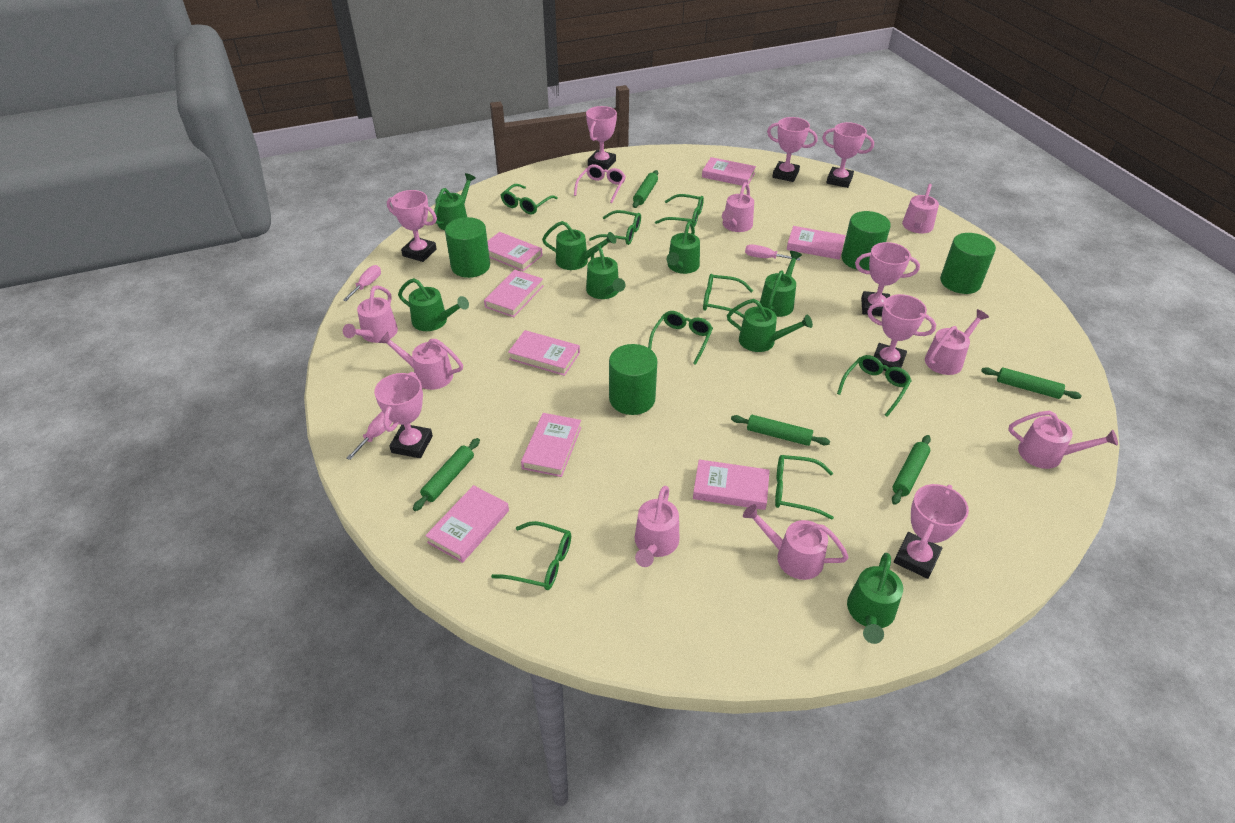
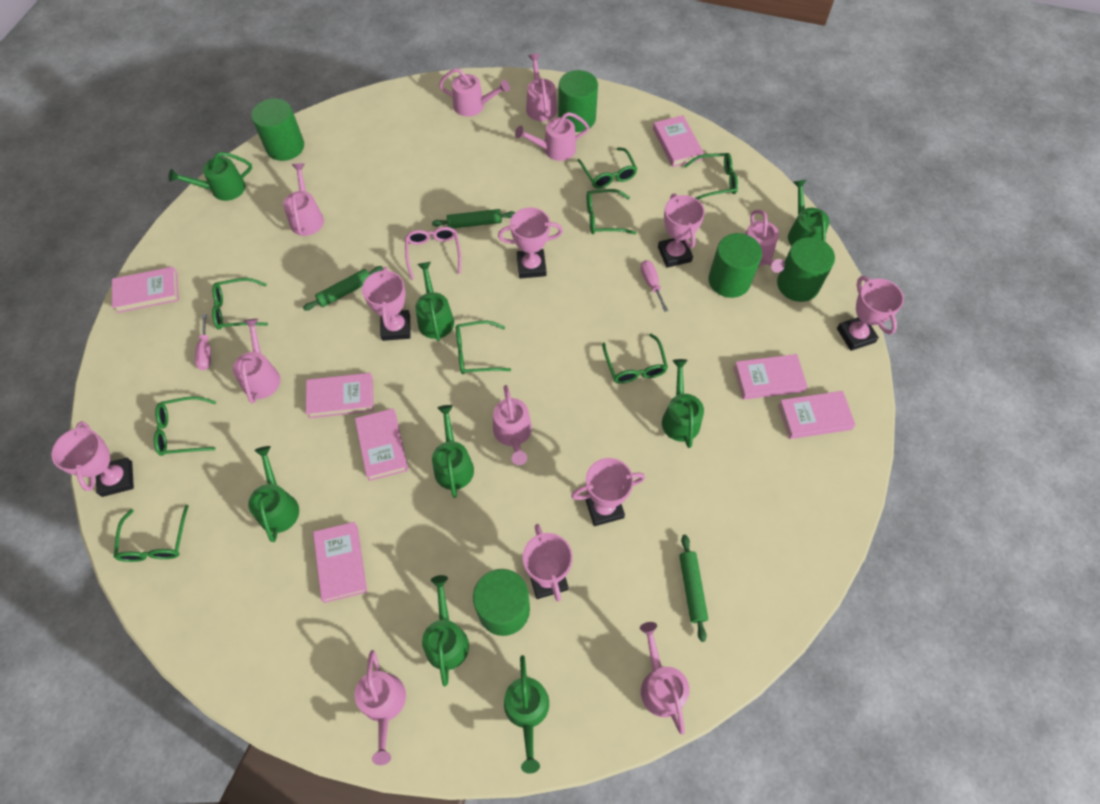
green cylinder: [445,217,490,278] [609,344,657,415] [841,211,891,270] [940,233,996,294] = 4 -> [251,98,304,161] [473,569,530,636] [558,70,598,132] [709,233,762,298] [777,237,835,302] = 5
green rolling pin: [413,438,480,511] [633,170,658,208] [731,415,830,446] [892,435,931,505] [981,367,1082,399] = 5 -> [303,266,383,311] [432,209,516,228] [679,535,708,642] = 3
pink book: [425,485,509,563] [484,270,543,317] [487,232,543,271] [508,330,580,376] [521,413,581,477] [693,459,770,510] [702,157,756,186] [787,226,846,260] = 8 -> [112,267,179,313] [306,373,374,418] [313,522,367,603] [355,408,408,481] [653,115,704,167] [734,354,808,400] [778,391,855,439] = 7
pink screwdriver: [343,265,381,301] [346,412,393,460] [745,244,801,261] = 3 -> [195,314,211,370] [641,260,668,312] = 2
pink trophy: [374,372,433,458] [387,190,437,262] [586,106,617,170] [767,117,817,182] [822,122,874,188] [855,242,920,316] [867,294,936,371] [894,484,969,579] = 8 -> [52,421,134,497] [362,267,411,341] [498,207,563,279] [523,524,573,602] [571,458,645,526] [658,193,705,268] [837,276,904,351] = 7
pink watering can: [343,285,398,343] [379,332,463,390] [634,486,679,567] [722,182,754,232] [743,504,849,580] [902,184,939,234] [925,309,989,375] [1008,411,1118,469] = 8 -> [233,319,280,404] [283,163,324,236] [355,650,406,765] [439,68,510,117] [493,385,532,465] [515,112,589,161] [526,54,557,121] [640,622,690,735] [745,210,785,273] = 9

